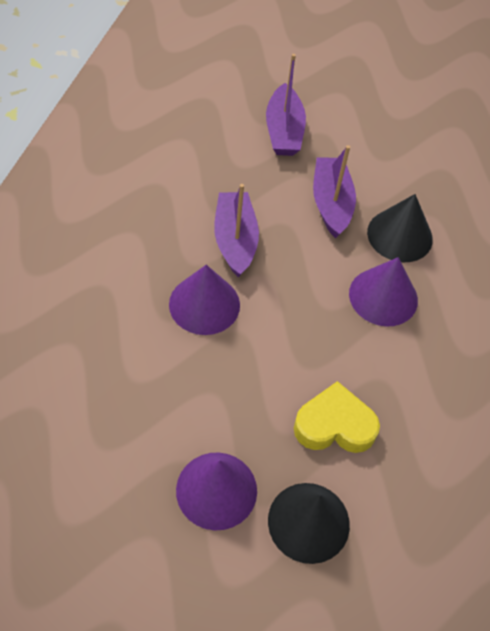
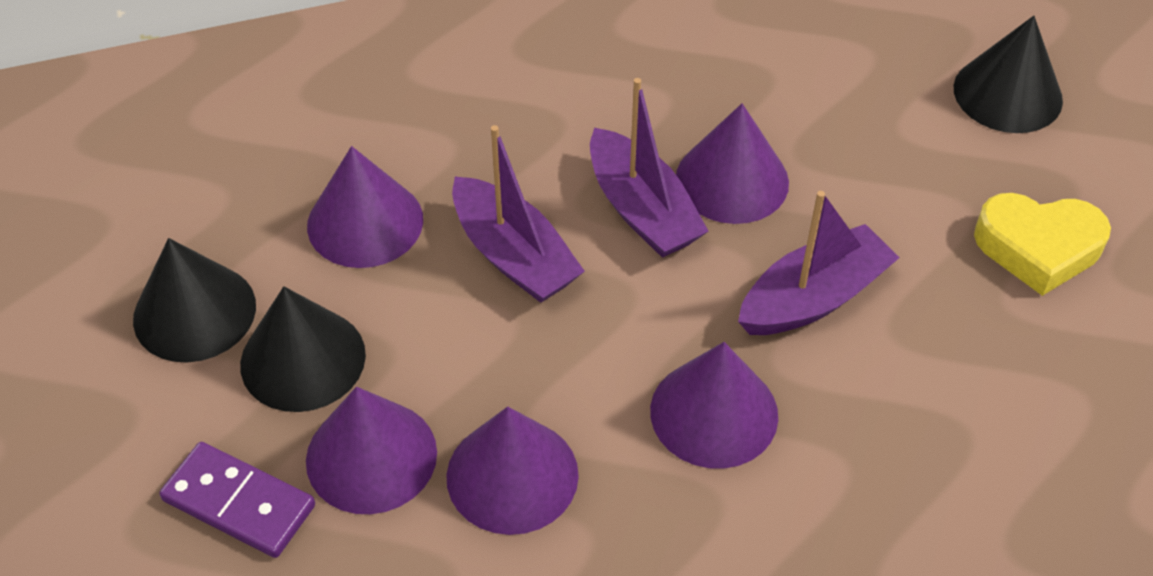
black cone: [268,483,350,564] [367,194,433,262] = 2 -> [133,238,256,363] [240,286,366,412] [954,16,1063,133] = 3
purple cone: [169,265,240,335] [176,452,257,531] [349,257,418,327] = 3 -> [306,387,437,514] [307,146,423,268] [446,406,579,535] [650,342,778,469] [676,103,789,224] = 5
purple domino: none = 0 -> [160,442,315,558] = 1

